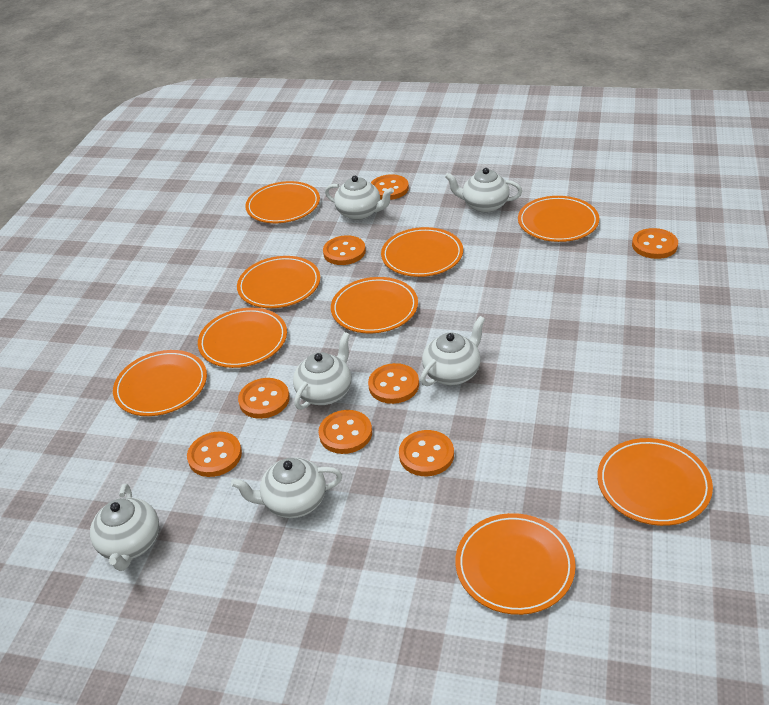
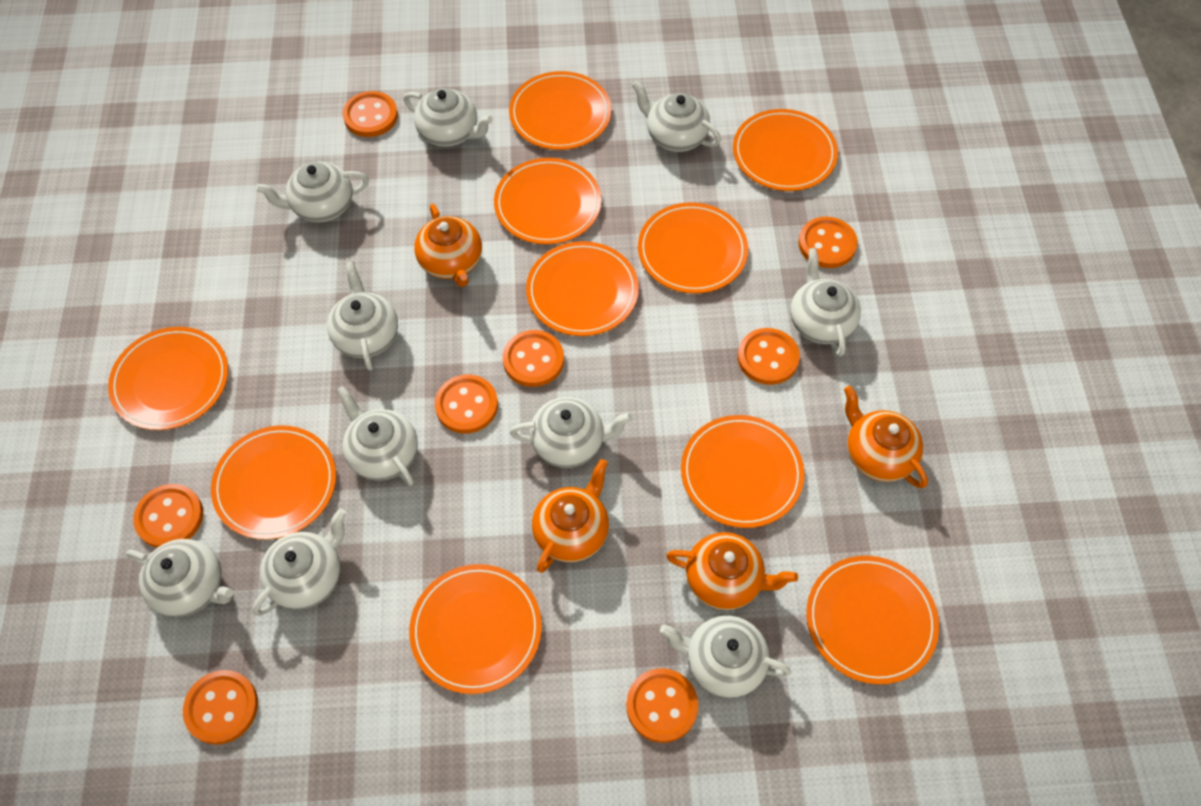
orange plate: [113,350,207,416] [198,308,287,368] [237,256,320,308] [245,181,320,223] [331,277,418,333] [381,227,463,277] [455,513,576,615] [518,196,599,242] [597,438,713,526] = 9 -> [108,327,228,430] [211,425,336,540] [409,564,542,694] [494,158,602,244] [509,71,612,150] [526,241,639,336] [638,202,748,294] [681,415,804,528] [733,109,838,191] [806,556,939,685] = 10
orange teapot: none = 0 -> [414,204,482,287] [532,459,609,573] [666,532,798,610] [844,386,928,488] = 4
white teapot: [90,484,159,571] [231,457,342,518] [293,332,351,410] [325,176,394,220] [420,316,485,386] [445,168,522,213] = 6 -> [126,539,233,617] [253,508,346,616] [255,161,369,222] [327,261,398,371] [337,386,418,486] [404,88,493,147] [510,397,632,468] [632,81,721,152] [660,616,791,698] [790,248,861,357] = 10

